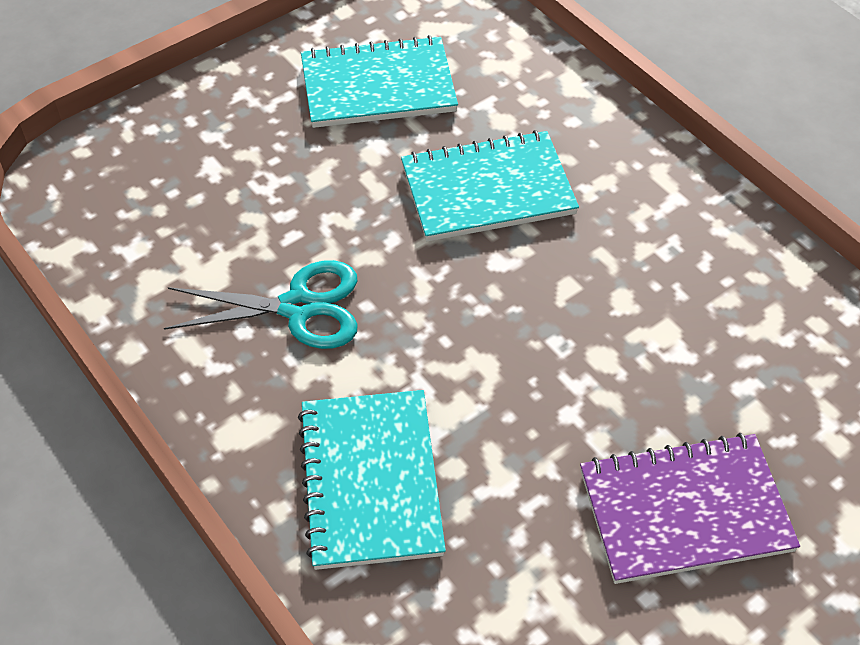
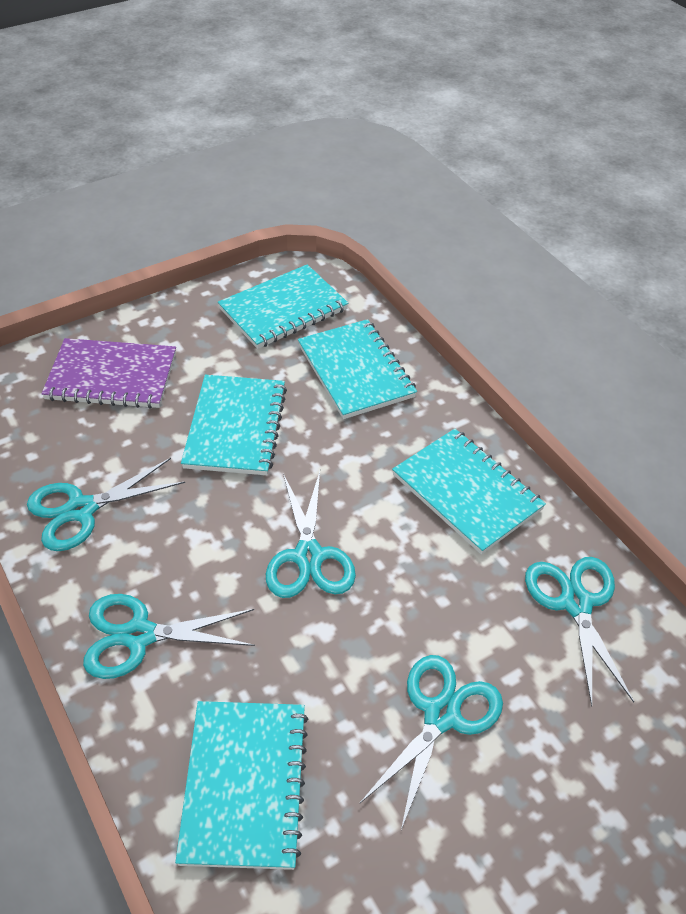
turquoise notebook: [298,390,446,570] [301,35,458,128] [401,130,579,242] = 3 -> [175,701,308,870] [181,375,287,475] [218,264,349,349] [298,319,417,419] [392,429,546,555] = 5
turquoise scissors: [164,260,358,349] = 1 -> [27,458,185,551] [83,594,255,679] [266,471,356,598] [359,655,503,830] [525,557,634,707] = 5

